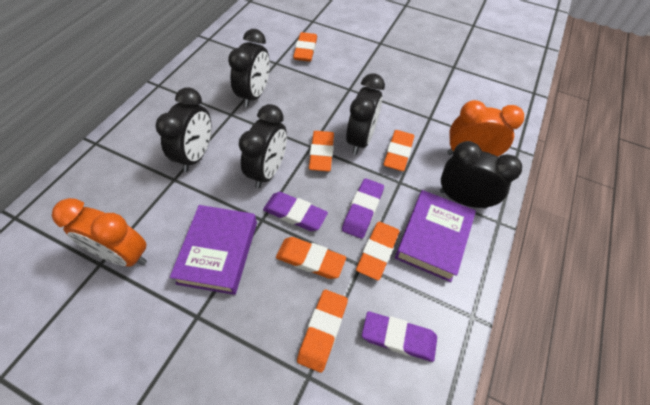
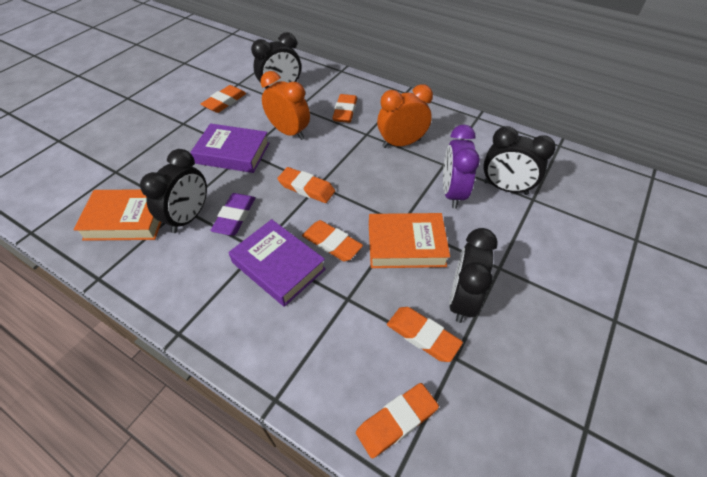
black clock: [156,87,212,172] [228,29,270,108] [239,104,287,188] [346,73,385,155] [440,141,522,209] = 5 -> [140,149,207,233] [251,32,301,88] [449,228,498,323] [483,126,556,195] = 4
orange book: none = 0 -> [74,189,161,241] [369,213,450,268] = 2
purple clock: none = 0 -> [443,125,480,209] = 1
purple eraser: [263,192,328,231] [342,178,384,239] [362,311,437,362] = 3 -> [210,193,255,235] = 1

